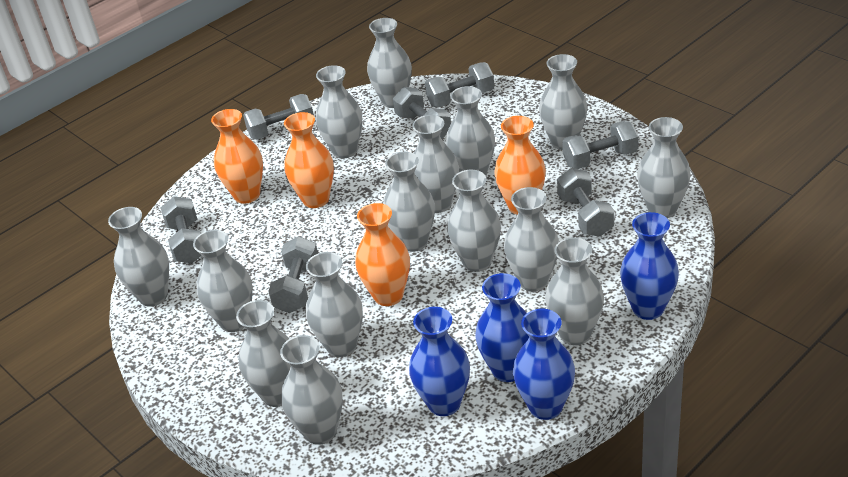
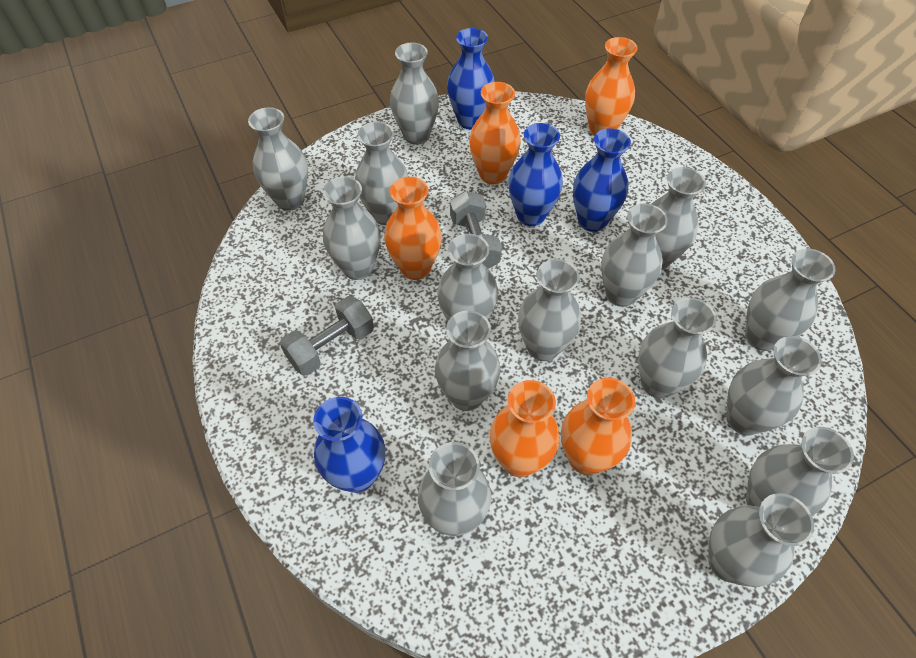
grey dumbbell: [161,196,202,263] [243,94,314,140] [268,236,318,313] [393,87,451,139] [425,62,494,107] [557,168,614,237] [562,121,639,169] = 7 -> [280,296,374,376] [450,191,502,269] = 2
orange vase: [211,109,263,204] [284,112,334,208] [355,203,410,306] [494,116,546,215] = 4 -> [384,177,442,280] [469,82,521,184] [490,380,560,477] [561,378,635,475] [585,37,638,136] = 5

